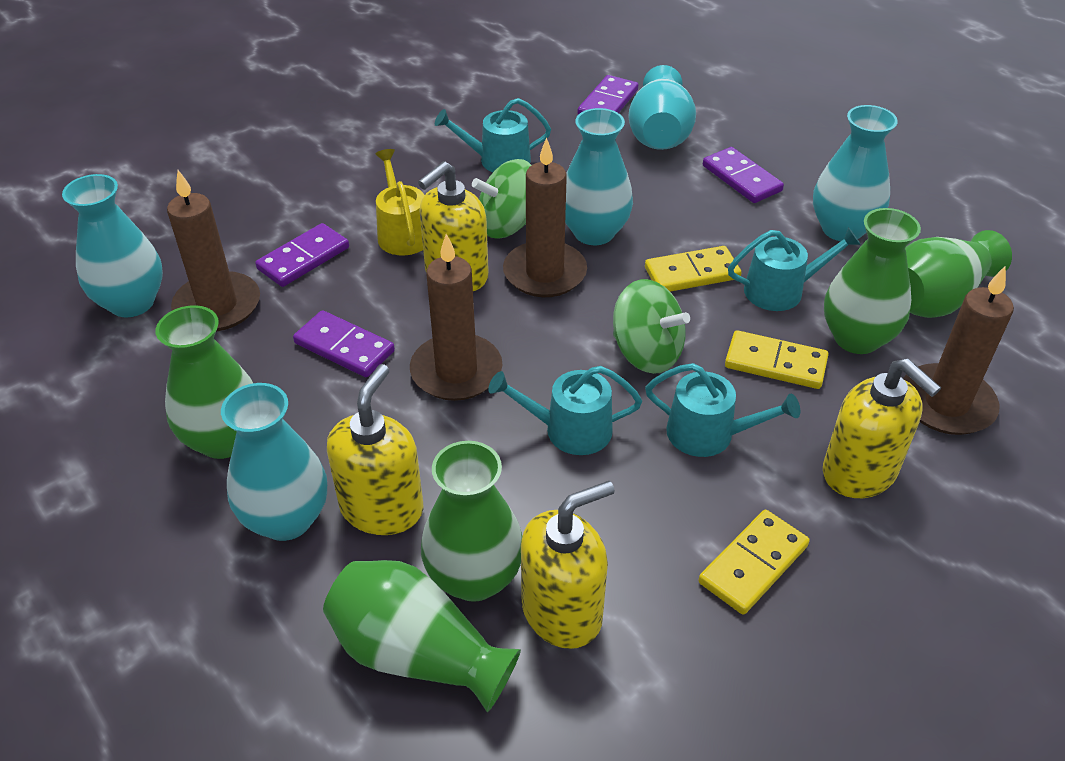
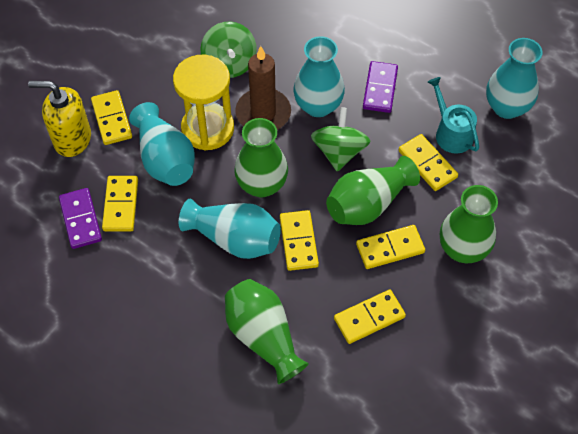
brown candle: [167,170,260,331] [410,234,503,401] [503,137,587,297] [903,266,1014,435] = 4 -> [235,46,291,130] = 1
green vase: [155,305,253,459] [323,560,521,712] [421,441,522,602] [824,208,921,354] [905,230,1012,318] = 5 -> [225,279,309,384] [234,118,288,197] [326,156,420,225] [440,185,498,263] = 4
purple domino: [255,223,349,287] [293,310,395,377] [578,75,638,115] [703,147,784,203] = 4 -> [59,188,102,249] [363,61,398,113] = 2
turquoise vase: [62,174,163,317] [221,383,327,541] [565,108,633,245] [628,65,696,150] [813,105,898,241] = 5 -> [129,102,195,186] [179,199,281,259] [293,36,345,117] [486,38,543,119] = 4
turquoise watering can: [435,98,551,172] [488,366,642,455] [645,363,800,457] [728,227,861,311] = 4 -> [428,77,479,154] = 1
yellow domino: [645,246,742,292] [699,510,810,615] [725,330,829,389] = 3 -> [91,90,132,145] [102,176,138,231] [280,210,319,271] [334,290,406,344] [356,225,425,269] [399,134,458,191] = 6
yellow hourglass: none = 0 -> [173,55,234,151] = 1
yellow soap dispenser: [327,364,423,535] [418,161,489,291] [521,481,615,649] [823,358,941,498] = 4 -> [28,81,91,157] = 1
yellow watering can: [376,149,425,255] = 1 -> none = 0

